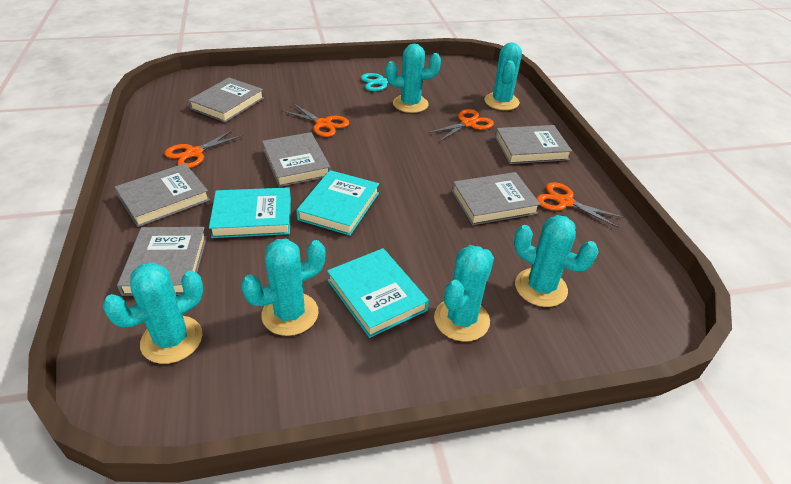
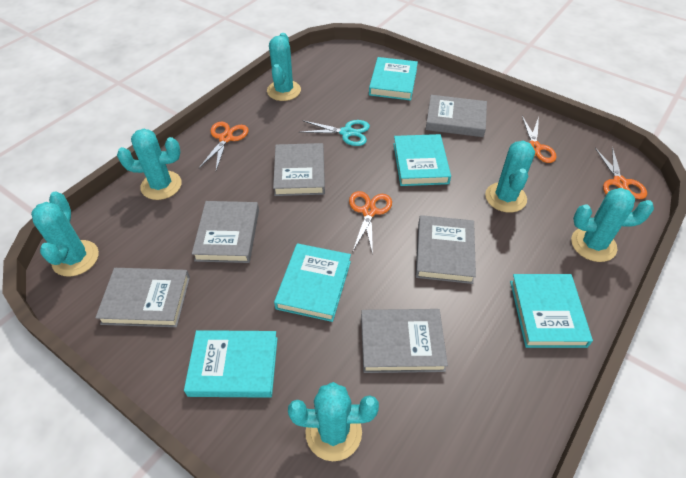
turquoise book: [209,187,291,238] [296,170,379,235] [327,248,429,338] = 3 -> [184,330,278,398] [274,243,351,322] [369,57,418,101] [393,134,451,186] [510,274,593,348] = 5

